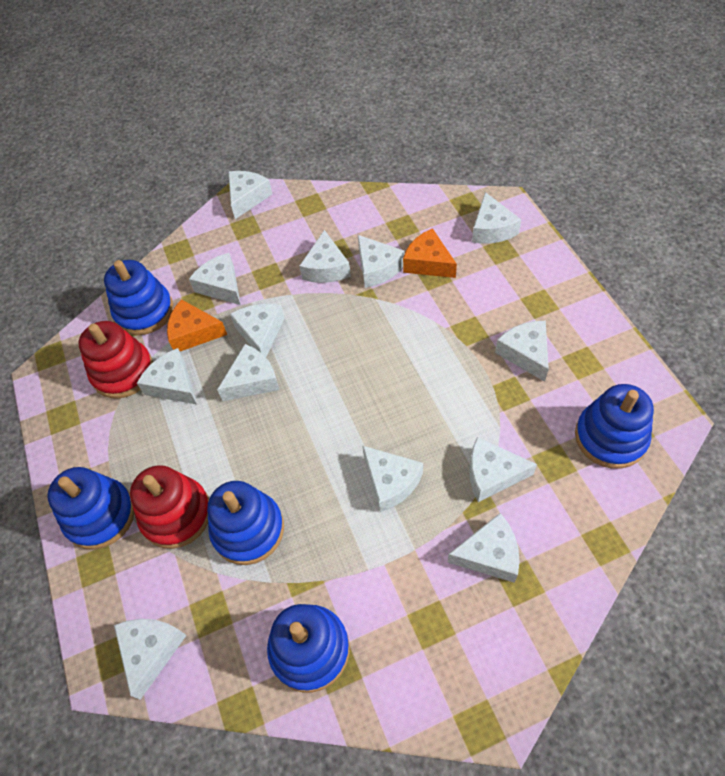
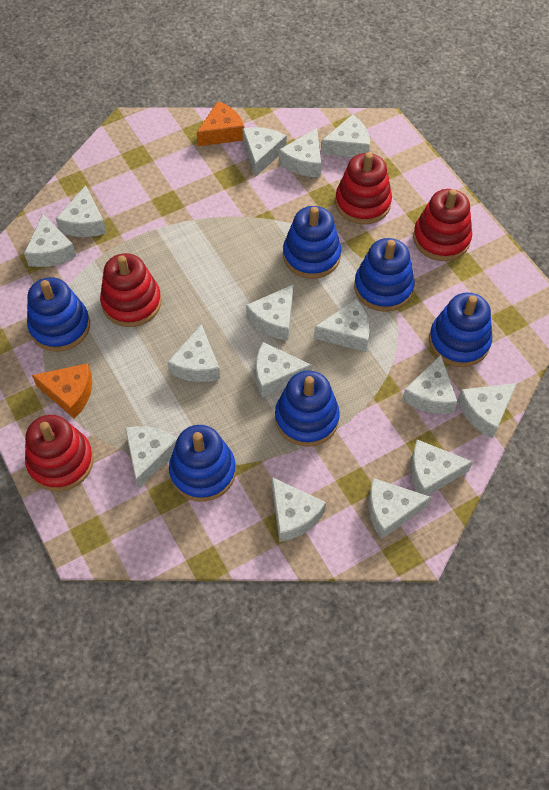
blue stacking toy: [47,467,135,550] [104,260,173,335] [207,481,284,565] [267,604,350,692] [575,384,654,469] = 5 -> [27,277,90,352] [169,425,236,502] [275,370,340,447] [283,206,341,279] [354,238,415,312] [429,293,492,367] = 6
red stacking toy: [78,321,153,399] [130,465,209,549] = 2 -> [25,415,94,491] [100,253,161,327] [335,152,392,225] [413,189,472,261] = 4
white cheese: [114,619,187,700] [137,348,197,404] [189,253,241,305] [217,344,279,401] [228,171,272,219] [230,304,285,357] [299,230,351,283] [358,235,405,288] [362,445,423,512] [448,513,520,583] [469,437,537,502] [472,192,521,244] [495,321,549,382] = 13 -> [24,214,76,267] [56,185,106,237] [125,426,177,489] [167,324,220,382] [242,127,287,177] [246,284,294,340] [256,342,312,398] [272,477,326,542] [279,128,321,177] [314,299,370,352] [321,114,370,157] [369,478,431,539] [402,355,458,414] [410,439,473,496] [458,383,517,439] = 15

